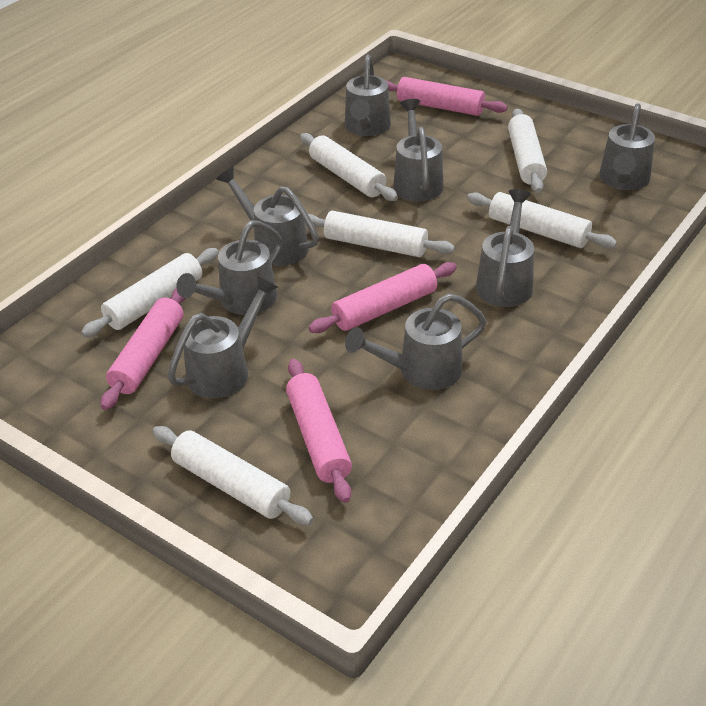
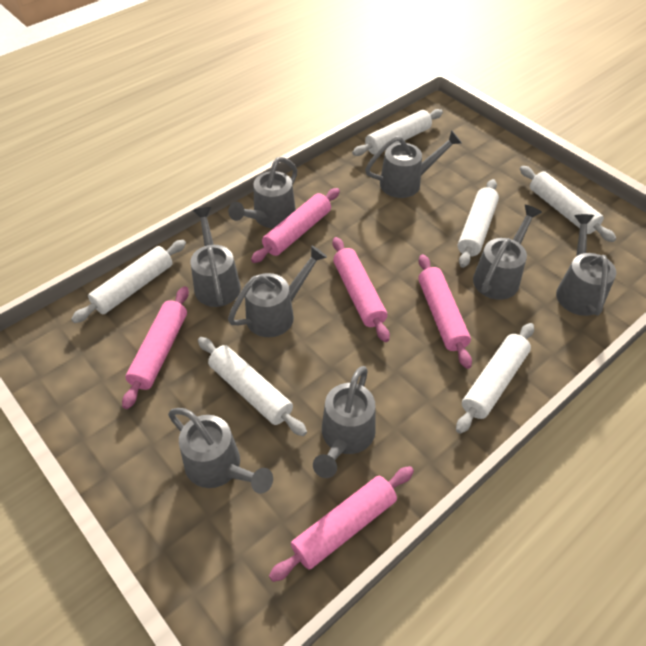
pink rolling pin: [101,288,185,410] [286,359,352,503] [308,262,457,333] [386,77,508,116] = 4 -> [122,286,189,409] [251,188,340,263] [269,466,414,582] [332,237,390,342] [418,254,472,369] = 5

